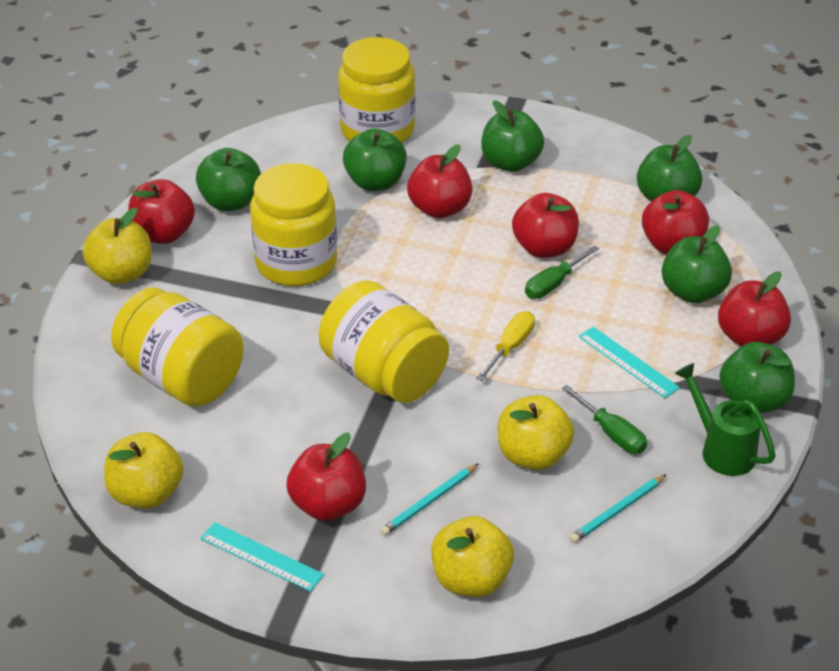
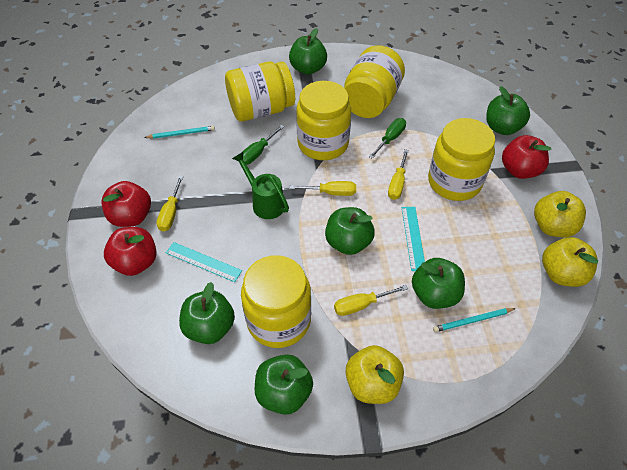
red apple: [128,179,195,244] [287,433,366,521] [407,145,472,218] [512,193,579,258] [642,190,709,255] [718,271,791,347] = 6 -> [102,181,151,227] [104,227,157,276] [502,135,551,179] = 3
yellow apple: [83,208,152,284] [104,432,184,509] [431,516,514,597] [498,395,574,470] = 4 -> [345,345,404,404] [534,191,586,237] [542,237,598,287] = 3
yellow jar: [111,287,243,407] [250,163,337,286] [319,280,449,403] [338,37,415,143] = 4 -> [225,61,295,122] [241,255,311,348] [296,81,351,160] [344,45,405,118] [428,118,495,201] = 5
yellow screwdriver: [476,311,535,381] = 1 -> [157,176,183,232] [289,181,356,196] [334,285,408,316] [388,149,409,200] = 4

